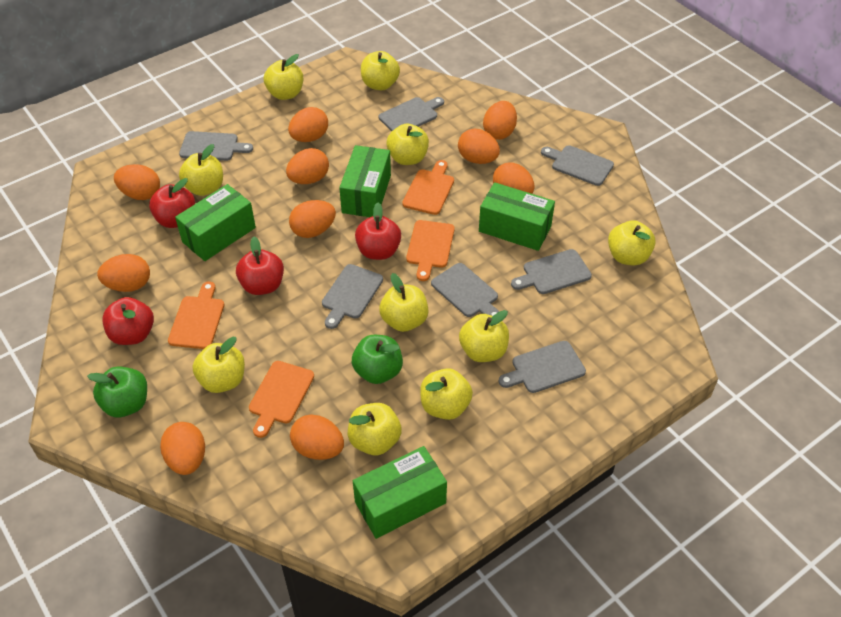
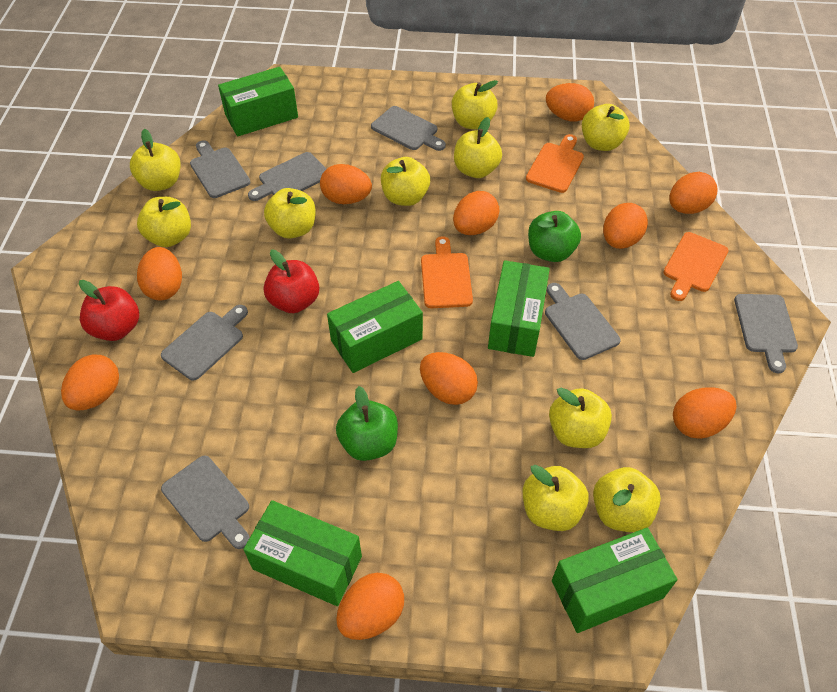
green box: [175,184,256,261] [339,145,391,217] [353,446,447,539] [479,182,555,251] = 4 -> [218,67,298,136] [243,500,362,606] [327,281,423,373] [488,260,550,357] [552,528,678,633] = 5
orange cutting board: [168,281,224,349] [249,361,314,438] [402,160,454,215] [406,220,455,281] = 4 -> [421,236,473,308] [526,134,584,193] [663,232,729,301] = 3
red apple: [102,297,154,345] [149,178,195,228] [236,237,284,295] [355,203,401,260] = 4 -> [79,280,139,341] [264,250,319,313] = 2

